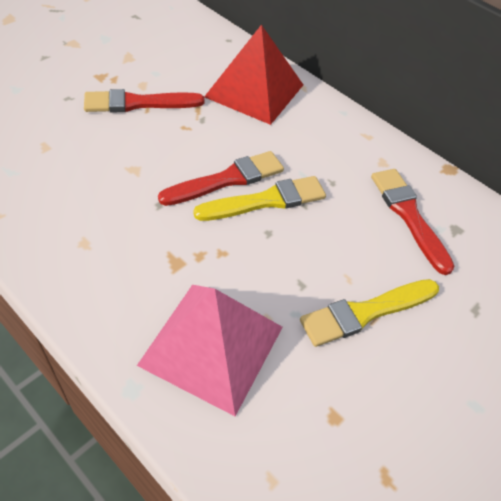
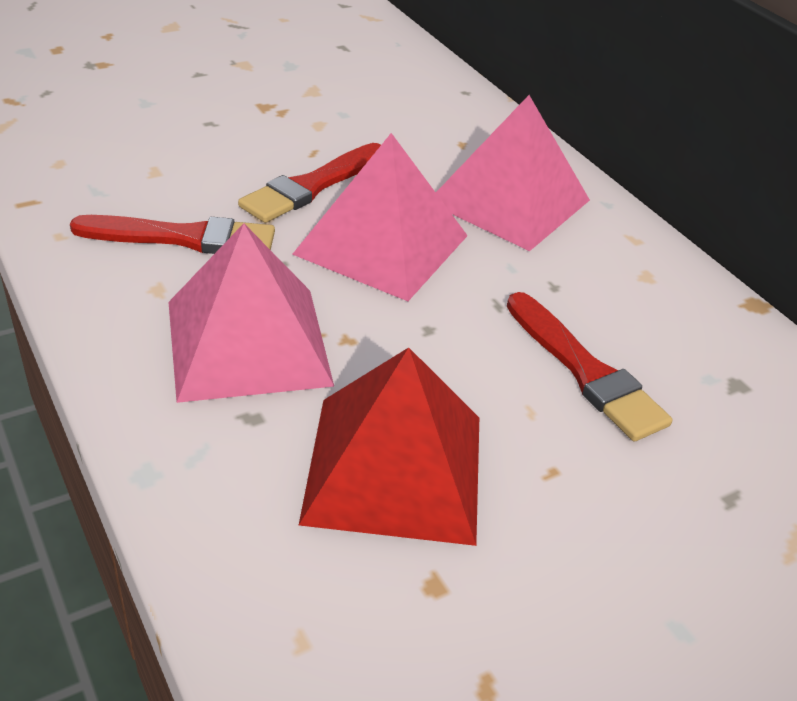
pink pyramid: [137,285,283,416] = 1 -> [169,223,334,403] [292,133,468,301] [436,95,590,251] = 3
yellow brush: [193,176,326,221] [300,279,439,347] = 2 -> none = 0

